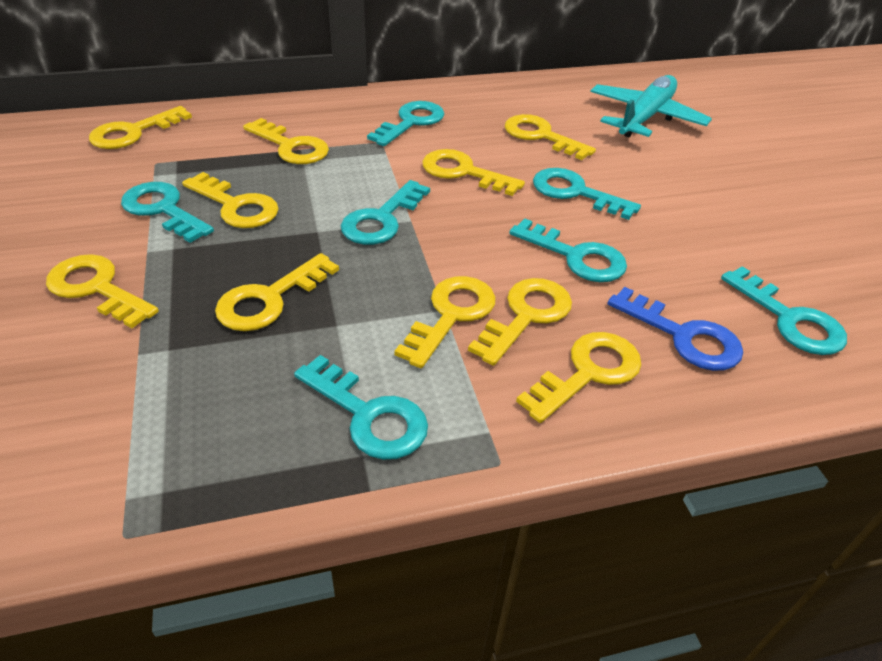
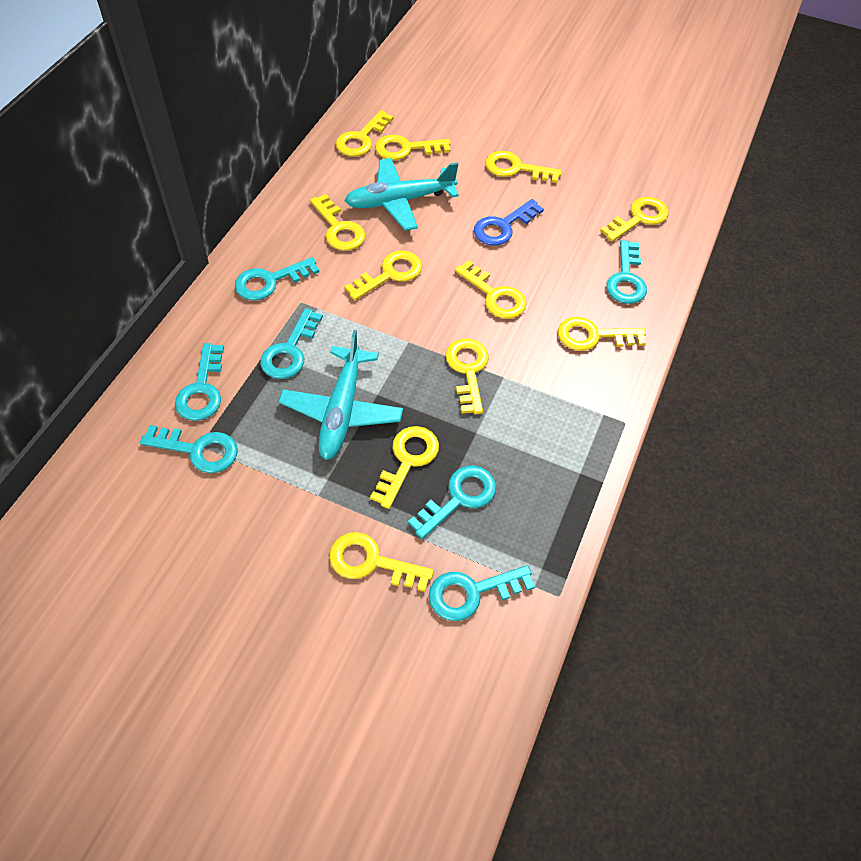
turquoise plane: [590,75,712,138] = 1 -> [279,330,403,460] [345,158,459,231] = 2
yellow key: [46,254,159,328] [89,106,192,149] [182,172,278,228] [215,253,339,331] [243,118,329,164] [394,276,496,368] [422,149,525,196] [468,278,572,366] [505,114,596,160] [516,332,641,423] = 10 -> [310,194,365,251] [329,532,434,592] [336,110,394,157] [344,251,422,300] [370,426,439,509] [375,135,451,160] [445,339,489,414] [455,260,527,319] [485,151,562,183] [558,317,646,351] [600,197,668,242] = 11

